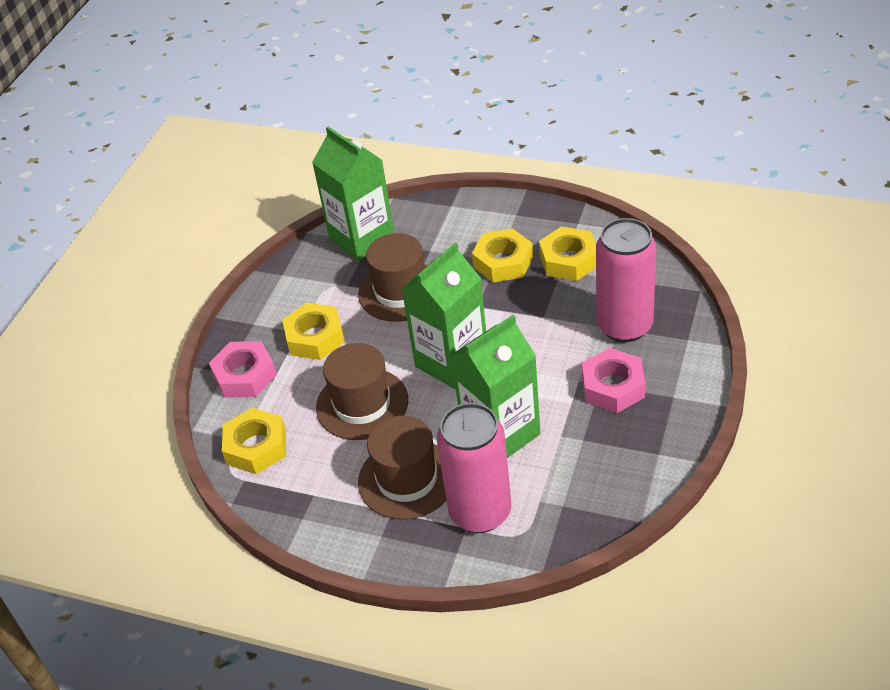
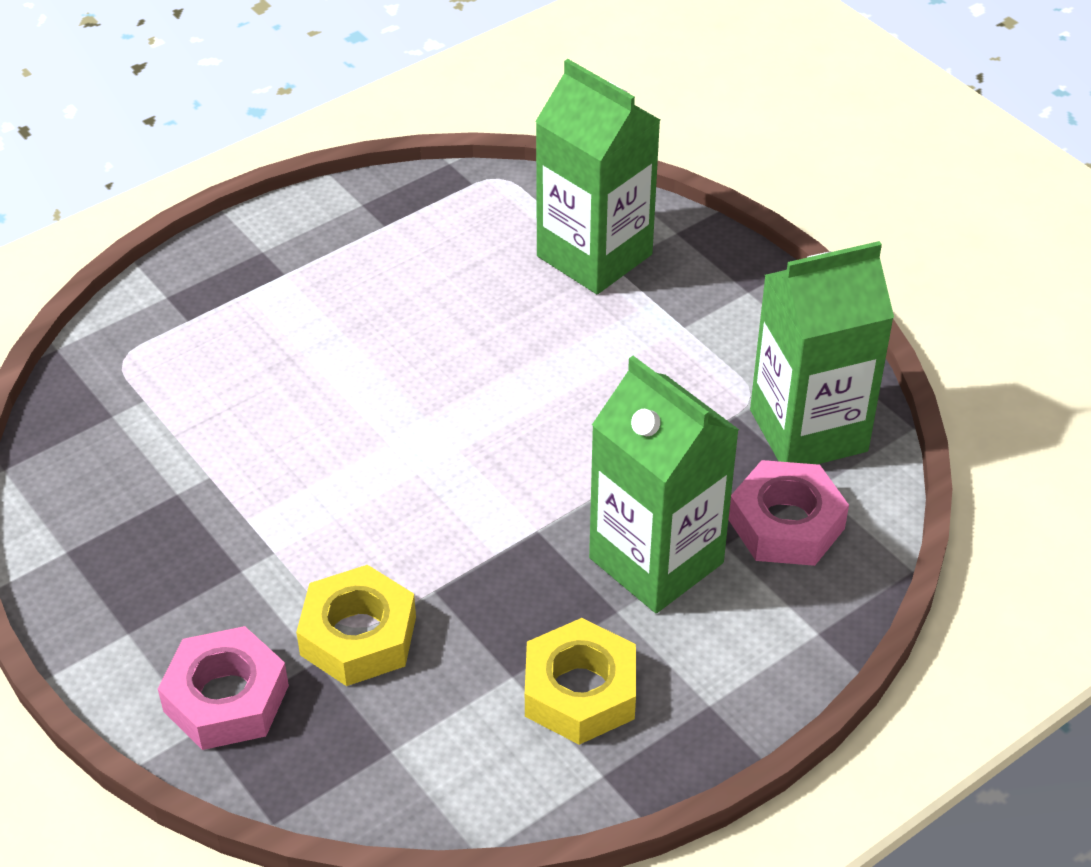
brown hat: [316,343,408,440] [358,233,428,322] [358,416,446,520] = 3 -> none = 0
pink can: [437,403,511,533] [596,218,656,342] = 2 -> none = 0
yellow nut: [222,408,286,474] [282,303,345,360] [472,228,533,283] [539,226,596,281] = 4 -> [296,565,416,686] [525,618,636,745] = 2

